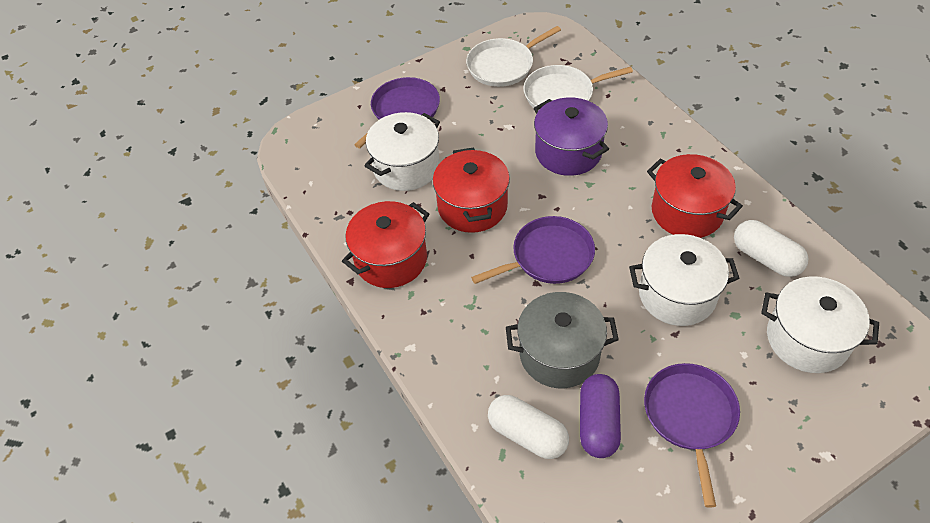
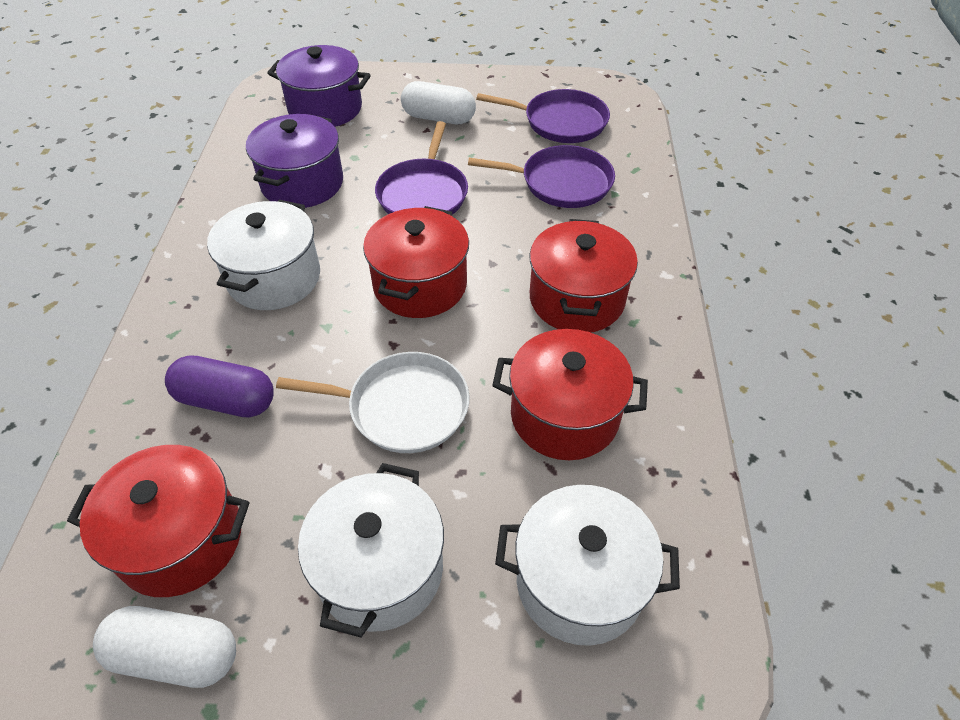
grey pot: [506,292,619,388] = 1 -> none = 0
purple pot: [534,98,609,176] = 1 -> [246,114,343,208] [267,45,371,127] = 2
red pot: [342,201,429,288] [433,147,510,233] [647,154,743,238] = 3 -> [67,445,249,597] [363,206,469,318] [492,329,648,460] [529,219,638,333] = 4
white pan: [466,26,561,87] [523,65,633,110] = 2 -> [276,352,470,453] = 1

